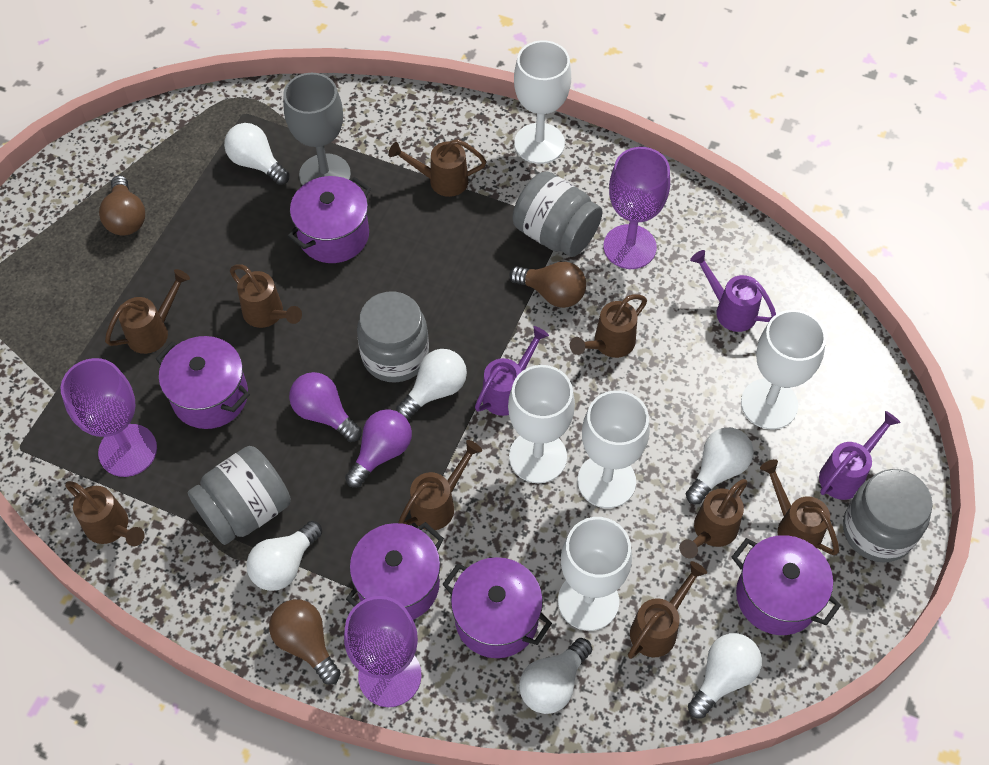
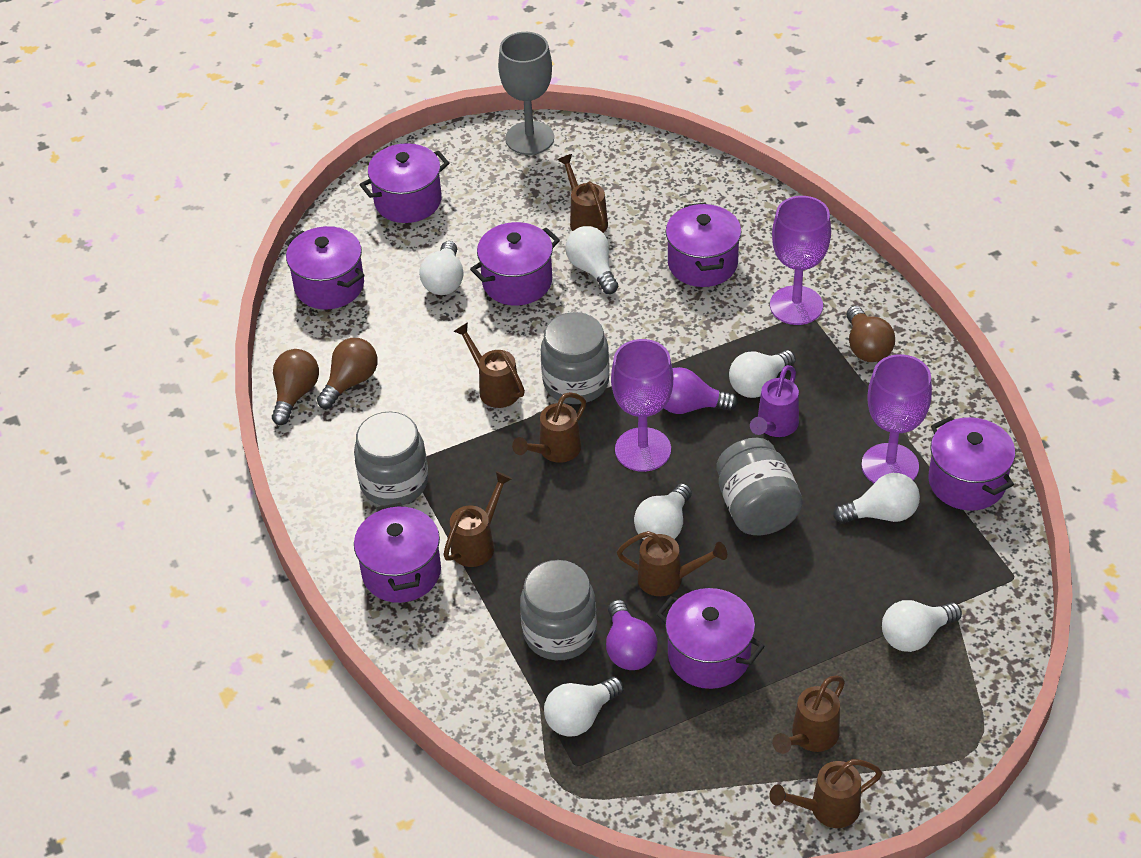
brown watering can: [65,481,145,546] [105,269,190,354] [230,264,302,328] [389,139,486,197] [398,440,482,530] [570,294,647,358] [628,561,707,659] [679,479,748,559] [760,459,839,555] = 9 -> [443,471,512,567] [454,322,525,408] [512,392,586,463] [557,154,608,233] [617,531,727,596] [769,759,882,828] [772,675,845,754] = 7
purple pot: [156,336,250,429] [287,176,371,263] [346,522,444,620] [442,557,552,658] [732,535,841,635] = 5 -> [286,226,365,310] [354,503,441,603] [359,143,449,223] [470,222,560,306] [656,588,765,689] [666,202,741,287] [928,416,1015,511] = 7
purple watering can: [475,326,549,416] [690,250,776,332] [819,411,901,500] = 3 -> [750,365,799,437] = 1
white goblet: [508,365,575,483] [514,40,571,164] [558,517,632,631] [578,390,650,508] [741,310,826,429] = 5 -> none = 0
white light bulb: [224,123,290,185] [246,521,322,591] [396,349,467,419] [519,638,592,714] [686,427,753,504] [688,633,762,718] = 6 -> [419,241,464,295] [544,677,624,737] [565,226,618,294] [634,483,692,540] [729,350,796,398] [833,473,920,523] [882,600,962,652] = 7

